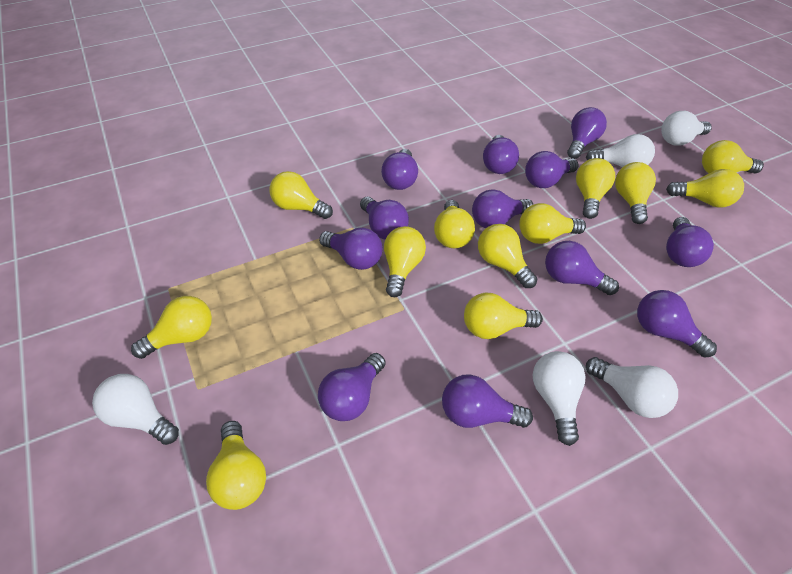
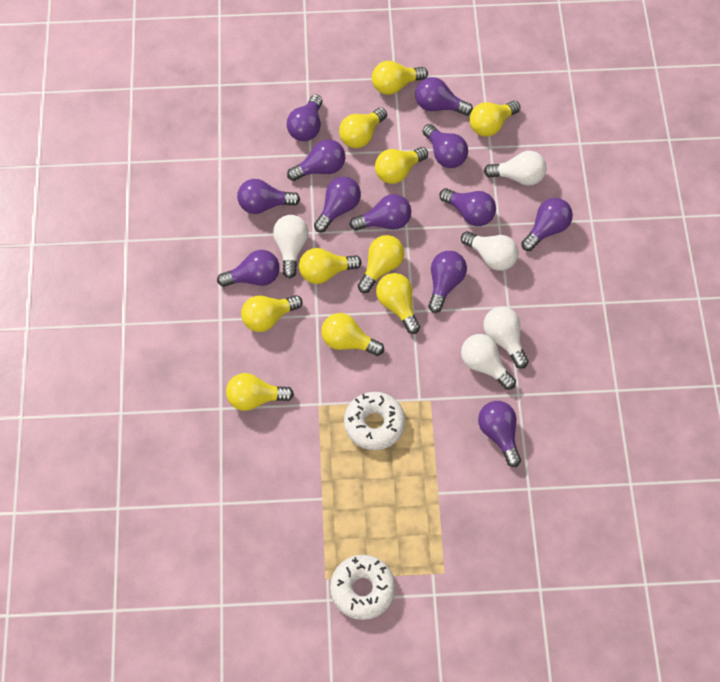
white donut: none = 0 -> [330,555,395,620] [344,392,405,450] = 2
yellow light bulb: [131,296,212,359] [206,421,266,510] [269,171,333,219] [384,226,426,297] [434,200,475,248] [464,293,543,339] [478,224,537,288] [519,203,586,244] [576,158,615,219] [615,162,656,224] [666,169,744,208] [702,140,764,173] = 12 -> [226,373,294,411] [241,295,303,332] [299,248,361,284] [321,313,384,356] [339,107,387,148] [358,235,404,293] [372,61,428,95] [375,147,428,184] [376,273,420,334] [469,101,520,136] = 10

